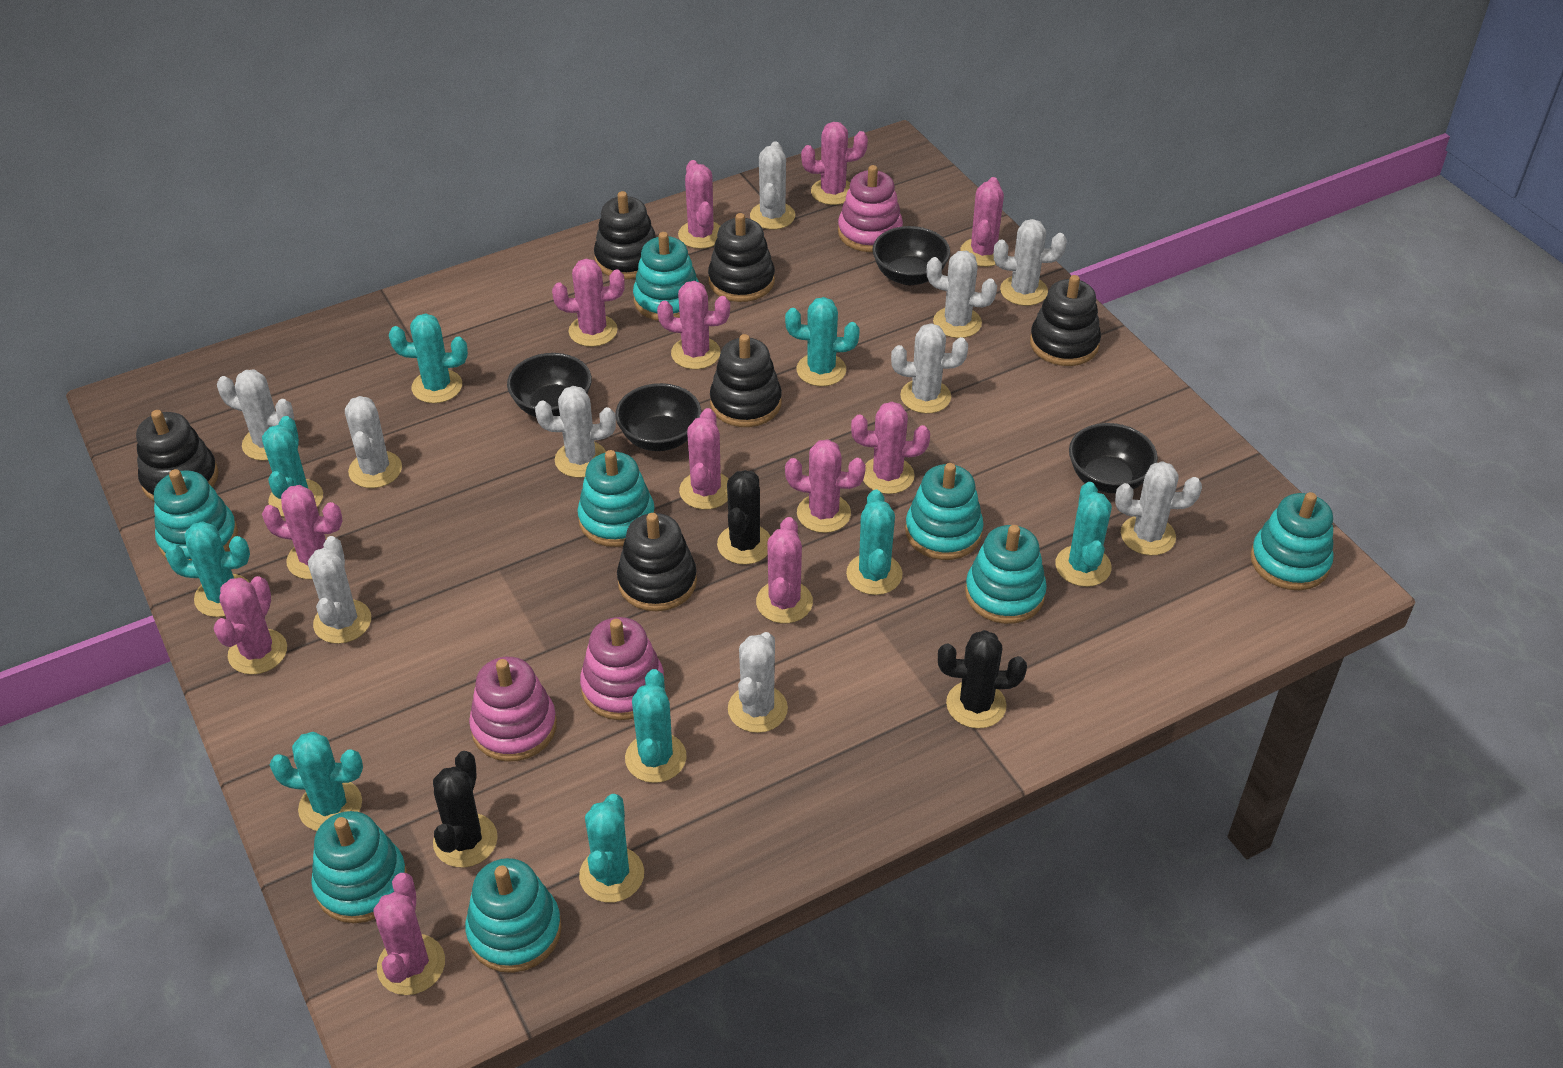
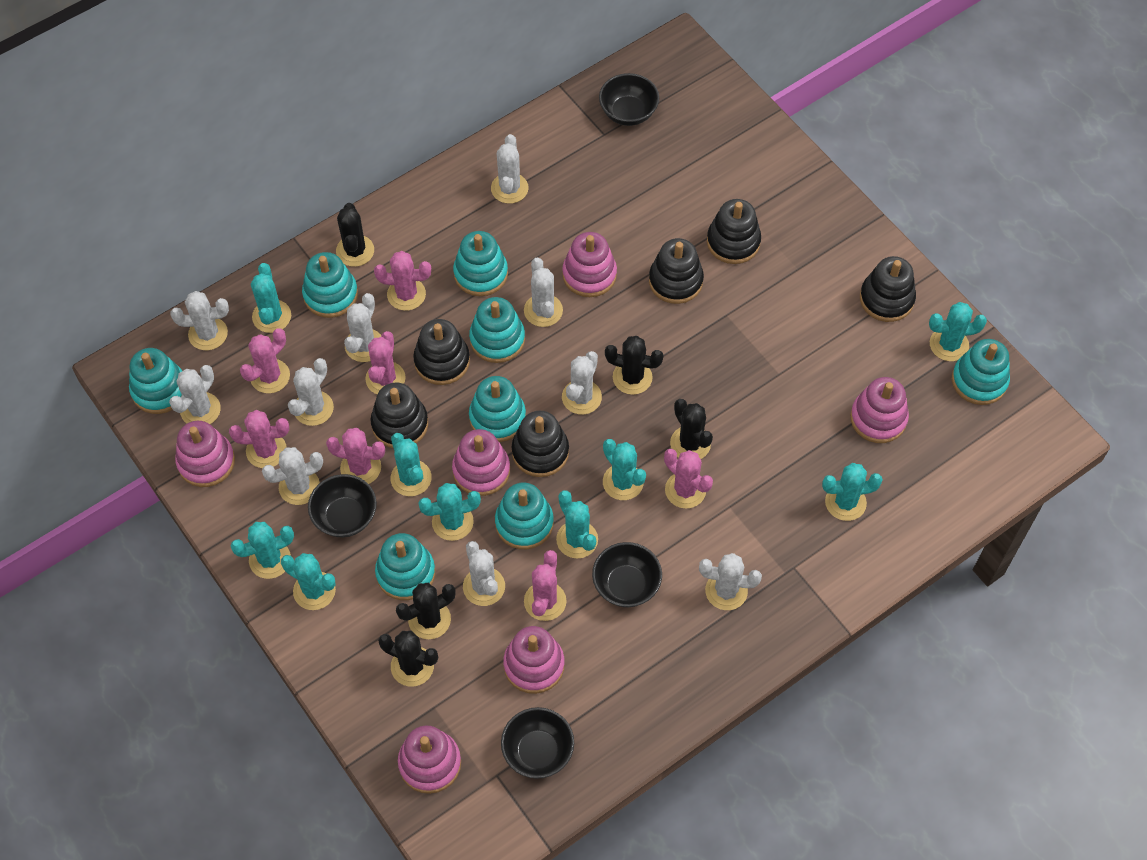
black cactus: [433,751,498,868] [717,470,771,565] [938,630,1027,729] = 3 -> [336,203,374,267] [378,631,438,687] [396,583,456,639] [605,336,664,395] [670,399,713,459] = 5
pink cactus: [214,576,287,675] [262,485,343,579] [374,873,445,995] [552,259,625,347] [657,281,730,369] [678,160,720,249] [679,408,729,510] [756,517,813,623] [785,439,866,533] [801,122,868,205] [851,402,930,494] [960,177,1004,267] = 12 -> [229,410,289,468] [240,328,290,393] [326,428,385,484] [365,331,406,394] [374,251,431,311] [524,550,567,621] [664,449,713,509] = 7
pink stacking toy: [469,657,557,762] [580,617,665,720] [838,165,903,252] = 3 -> [175,421,235,487] [398,726,461,794] [452,429,510,496] [503,626,565,694] [562,232,617,297] [850,377,909,443] = 6

